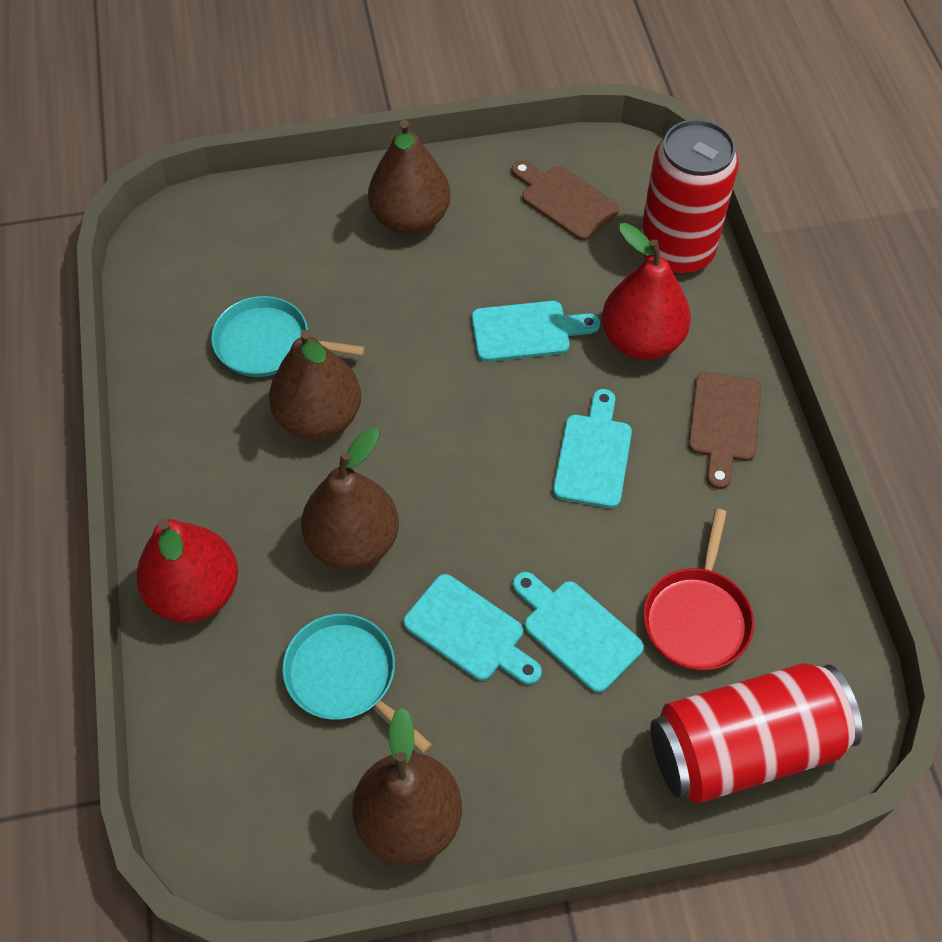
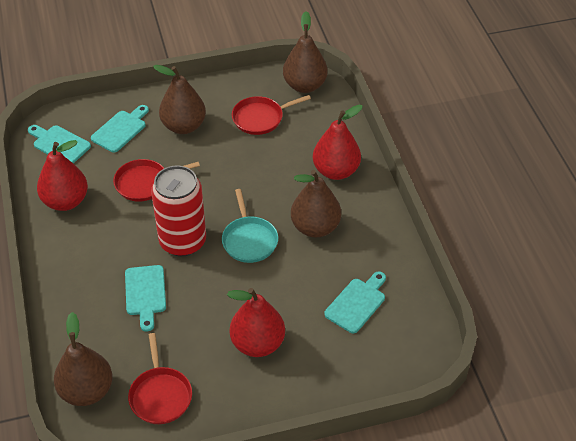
brown cutting board: [511,161,619,241] [688,372,761,489] = 2 -> none = 0
red can: [641,119,739,275] [650,663,863,804] = 2 -> [151,165,206,256] = 1
red pan: [643,509,754,670] = 1 -> [113,159,200,202] [128,333,192,424] [232,95,311,135] = 3
red pear: [136,519,238,623] [602,223,691,360] = 2 -> [37,140,88,211] [227,288,285,357] [313,105,363,180] = 3
turquoise pan: [211,296,365,377] [282,614,432,754] = 2 -> [222,189,278,263] = 1

